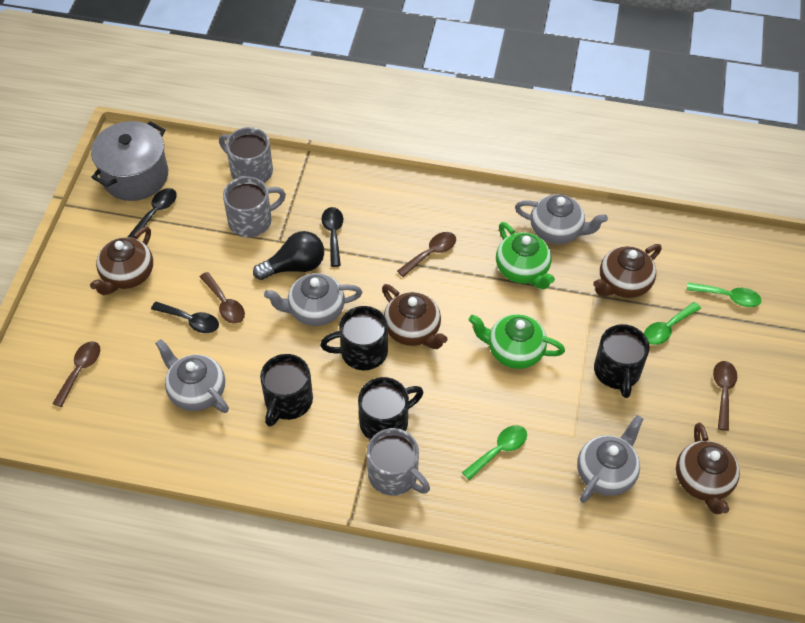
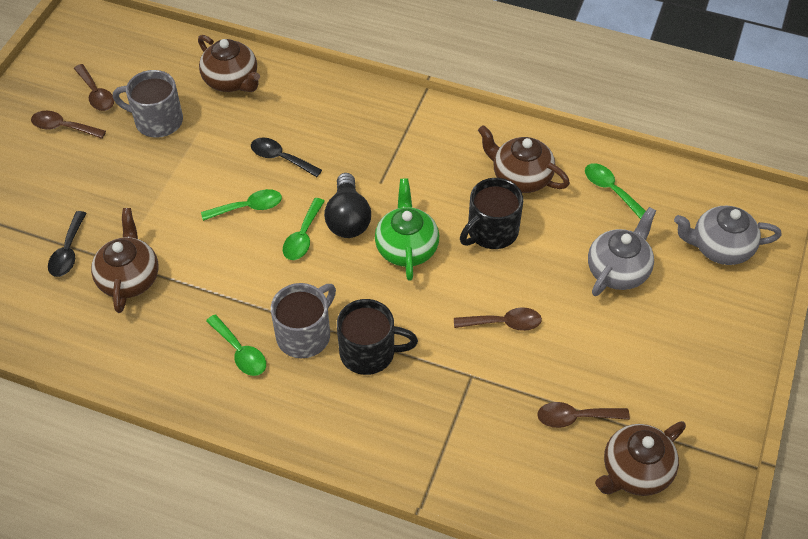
black mug: [260,354,313,427] [320,306,388,370] [358,377,423,440] [594,324,650,398] = 4 -> [337,299,418,375] [460,178,523,249] = 2
black spoon: [128,188,177,238] [151,302,219,333] [321,207,343,267] = 3 -> [48,211,86,277] [251,137,322,177] = 2
green spoon: [462,425,527,480] [644,302,701,345] [687,282,761,307] = 3 -> [201,189,282,221] [206,314,266,376] [283,198,325,260] [585,163,646,219] = 4
green teapot: [469,314,565,369] [496,222,555,290] = 2 -> [375,178,439,281] = 1
grey mug: [219,127,273,183] [223,176,286,237] [367,428,430,496] = 3 -> [113,70,183,138] [271,283,336,358] = 2
grey pot: [91,121,168,201] = 1 -> none = 0
grey teapot: [155,339,229,413] [264,273,362,326] [515,194,608,244] [577,415,643,503] = 4 -> [588,207,656,296] [674,205,782,265] = 2

